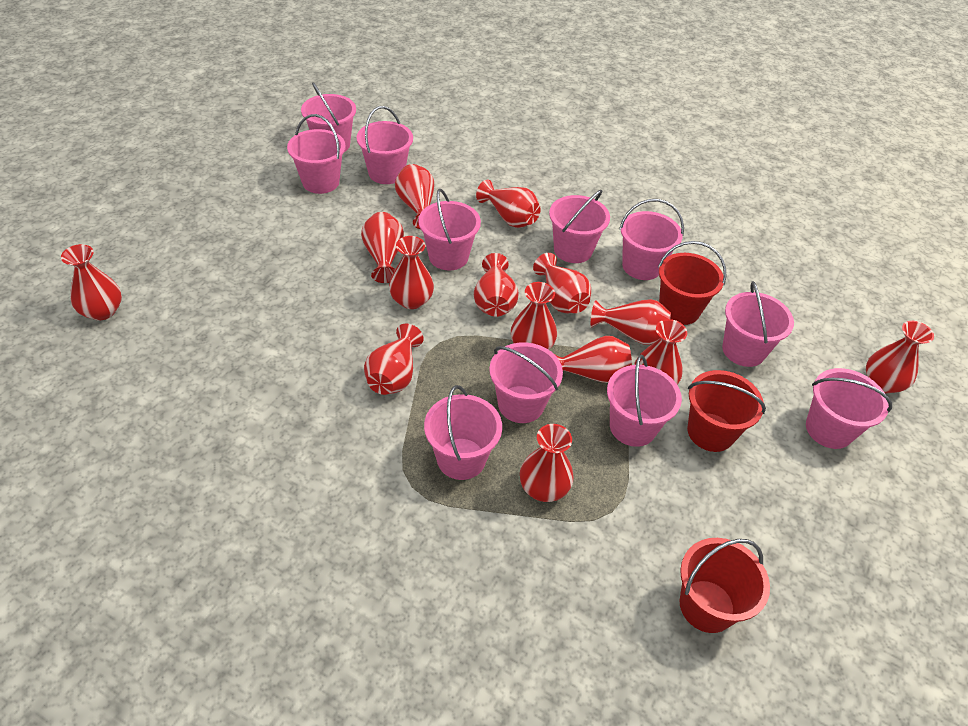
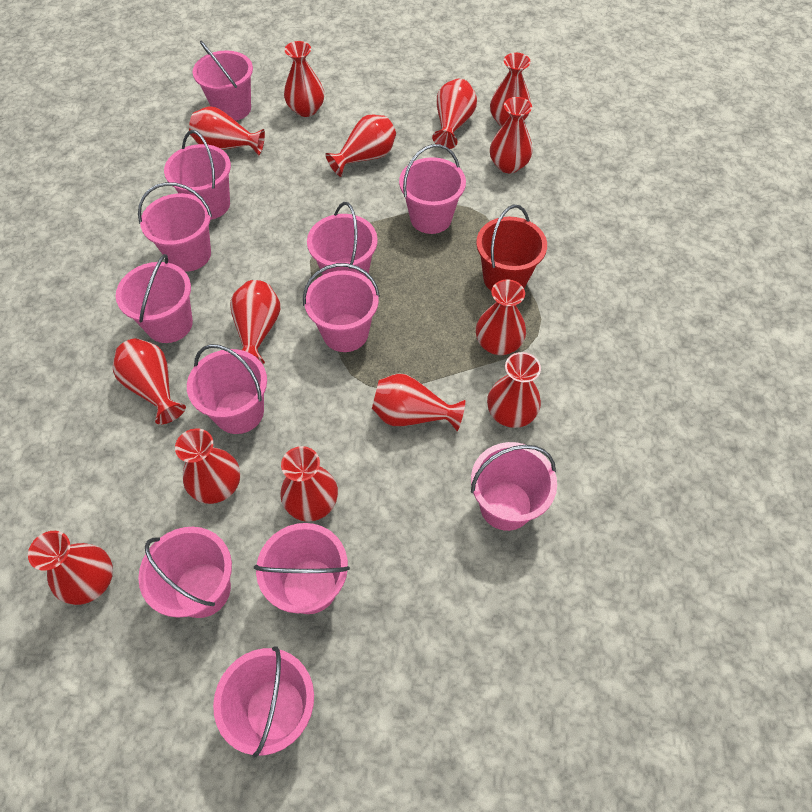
pink bucket: [287,114,346,194] [301,82,356,152] [357,106,413,184] [418,189,481,271] [424,385,502,480] [489,342,563,423] [549,190,610,263] [607,355,682,447] [619,199,684,280] [722,281,794,367] [806,368,892,449] = 11 -> [116,254,193,343] [138,182,212,272] [138,527,232,618] [164,130,231,220] [187,344,267,434] [193,41,253,121] [213,646,314,758] [254,523,350,614] [303,263,380,352] [307,202,378,278] [399,144,466,234] [471,442,557,531] = 12
red bucket: [658,241,726,325] [679,538,770,633] [687,370,766,452] = 3 -> [476,204,547,291] = 1

